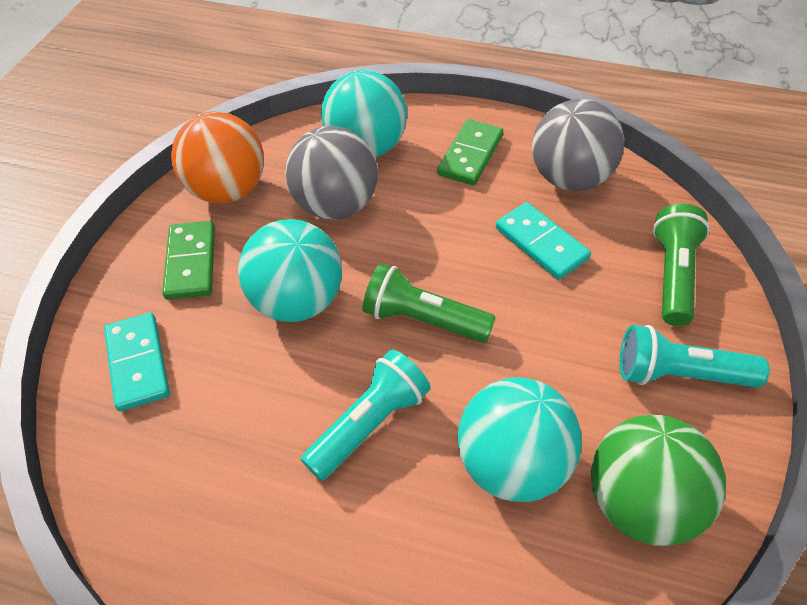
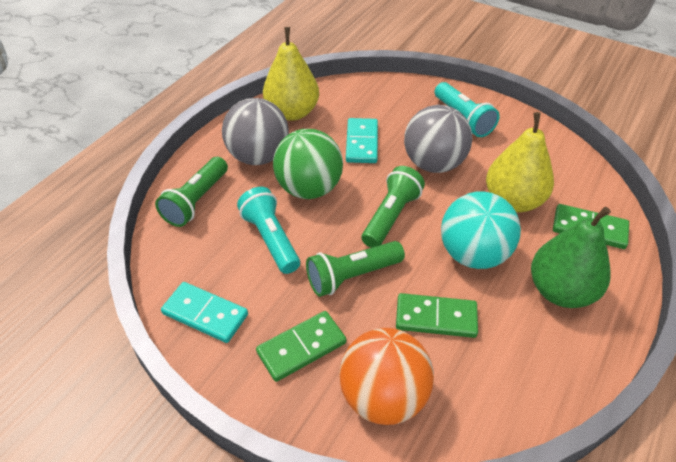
green domino: [162,221,215,300] [437,119,503,185] = 2 -> [256,311,347,382] [396,293,478,338] [553,204,629,249] = 3
green flashlight: [363,263,496,343] [653,203,710,326] = 2 -> [155,157,228,227] [306,241,405,297] [362,166,425,248] = 3
green pear: none = 0 -> [531,207,611,308] = 1
turquoise ball: [238,219,342,322] [321,70,407,157] [458,377,582,502] = 3 -> [441,191,521,269] = 1
yellow pear: none = 0 -> [263,27,319,121] [486,112,554,212] = 2

